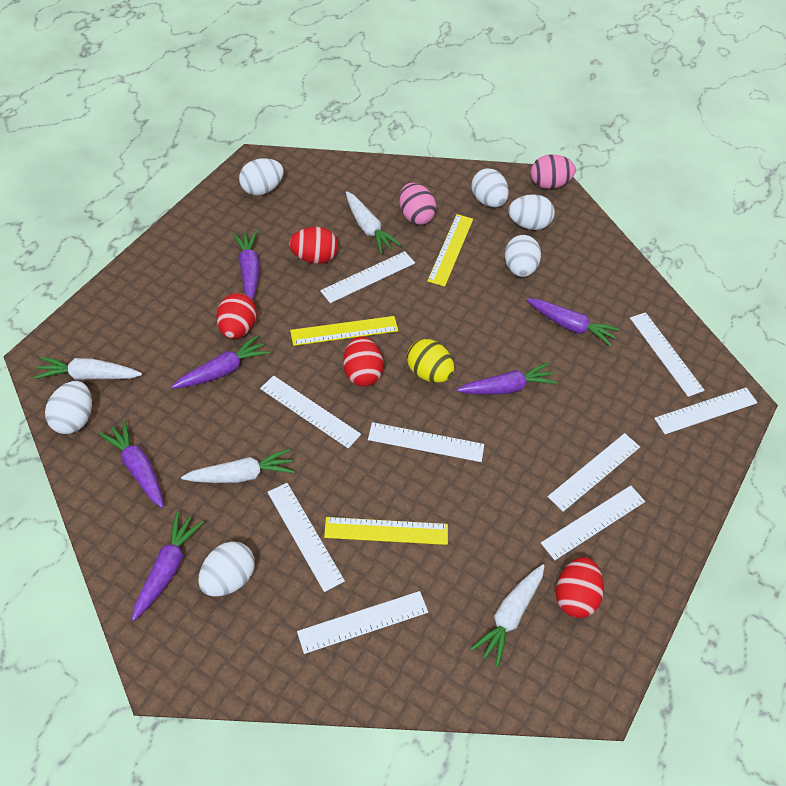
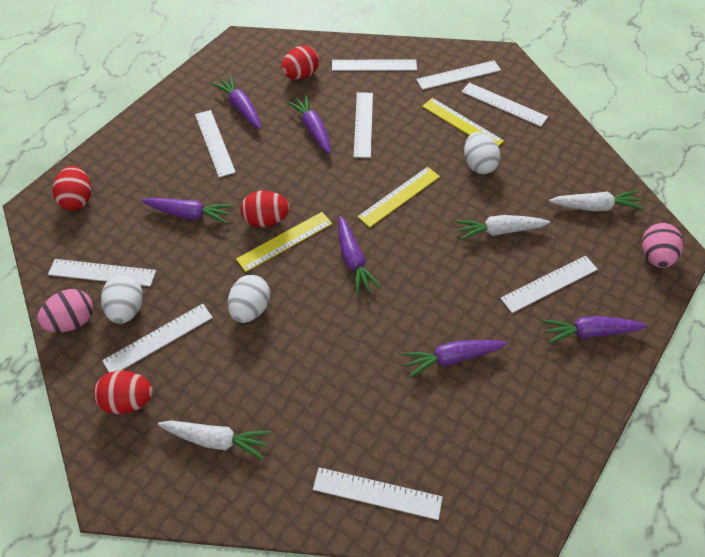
white carrot: [34,357,142,380] [181,448,295,483] [346,191,401,254] [470,564,545,667] = 4 -> [158,420,271,459] [455,215,550,240] [549,191,644,211] = 3
white egg: [45,381,92,434] [198,541,255,596] [239,158,284,196] [471,168,509,207] [505,235,541,277] [508,194,555,230] = 6 -> [101,275,143,324] [228,275,270,323] [464,132,501,174] = 3
yellow egg: [407,339,454,383] = 1 -> none = 0

